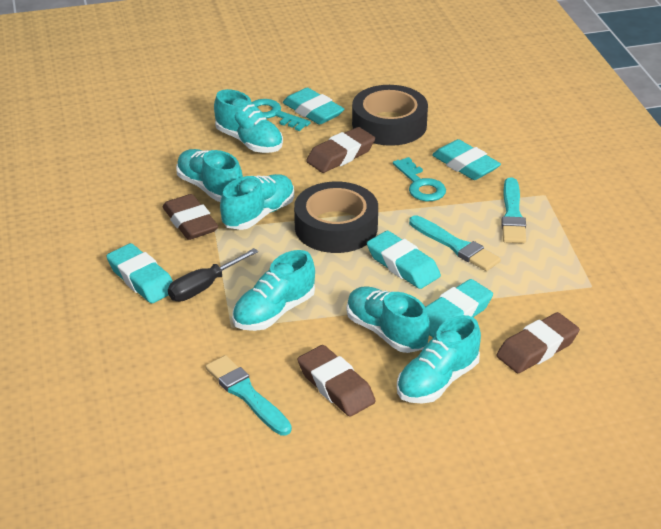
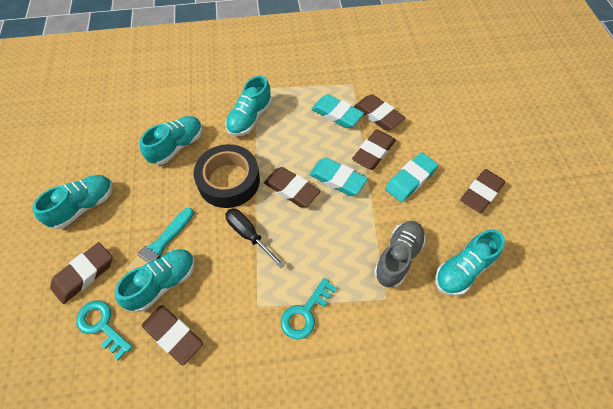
black tape: [294,181,378,253] [352,85,428,146] = 2 -> [194,144,260,208] = 1
brown eraser: [163,194,218,240] [298,345,376,417] [306,127,375,173] [496,312,580,373] = 4 -> [50,242,113,304] [142,305,203,365] [264,167,320,207] [352,129,396,170] [354,94,405,130] [461,169,505,213] = 6
grey shoe: none = 0 -> [374,221,426,287] = 1
turquoise brush: [205,355,292,436] [409,215,501,271] [501,177,526,243] = 3 -> [126,208,194,272] = 1
turquoise eraser: [106,243,173,303] [283,87,345,125] [367,231,441,289] [425,279,493,338] [432,139,501,180] = 5 -> [309,158,368,196] [311,94,364,128] [385,152,438,202] = 3
turquoise shoe: [176,149,243,202] [214,89,283,153] [220,174,294,230] [232,250,315,331] [347,286,430,353] [397,315,481,404] = 6 -> [32,175,113,229] [115,249,195,312] [140,116,202,165] [225,76,272,136] [435,229,505,296] = 5

